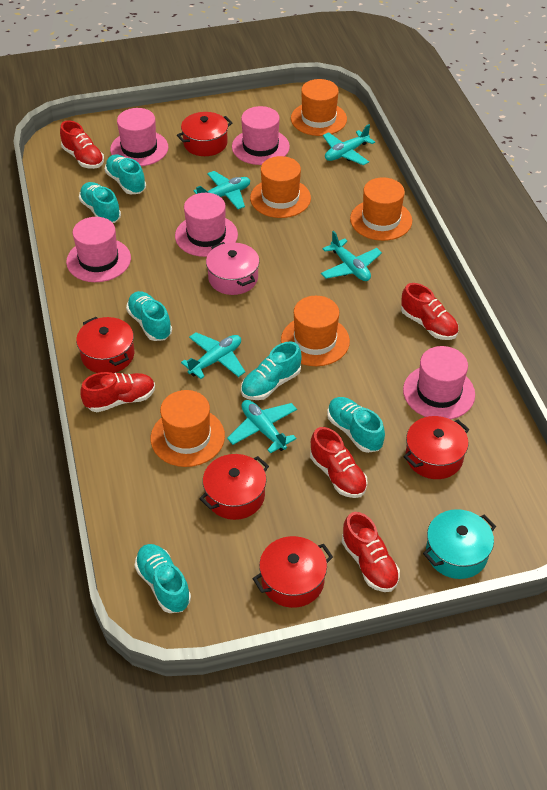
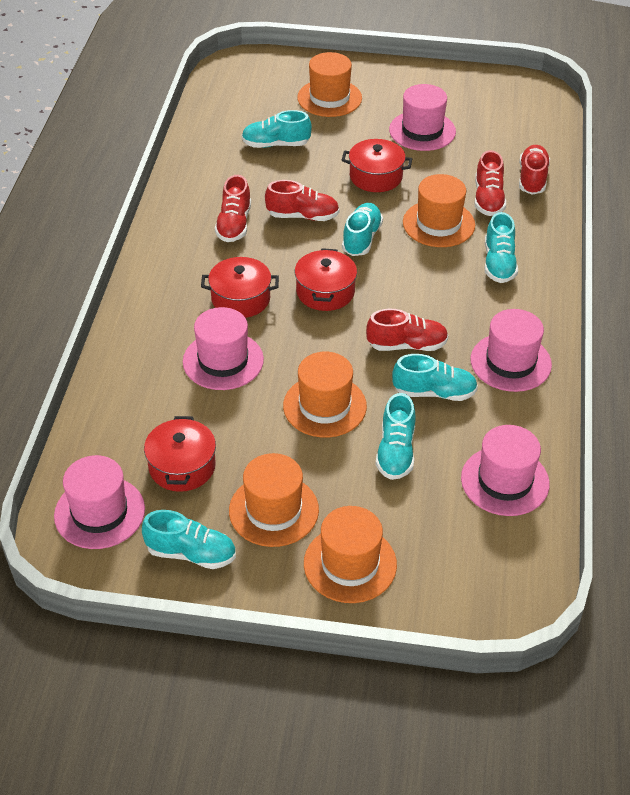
pink pot: [206,242,259,295] = 1 -> none = 0
red pot: [76,317,134,373] [177,112,233,156] [199,454,269,520] [253,536,333,608] [404,416,469,479] = 5 -> [144,416,216,492] [201,257,279,318] [295,248,357,311] [342,139,412,192] = 4
turquoise plane: [181,332,245,379] [194,171,250,209] [227,400,297,454] [321,231,382,281] [323,124,375,165] = 5 -> none = 0
turquoise pot: [423,509,496,579] = 1 -> none = 0

